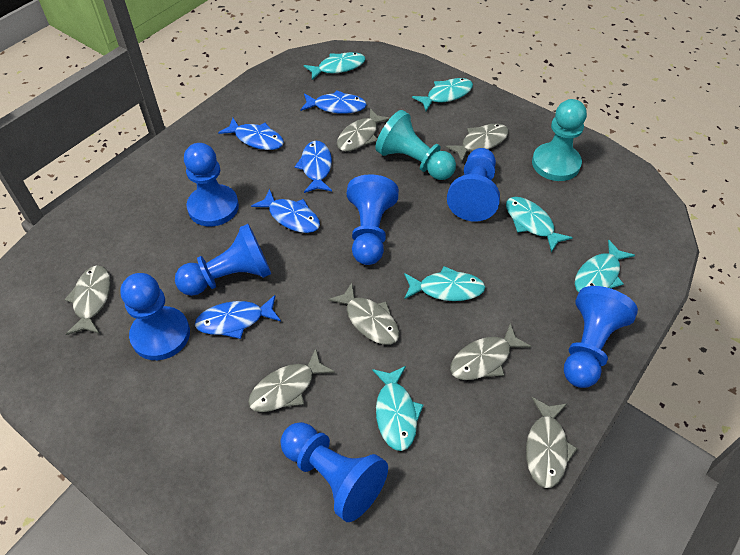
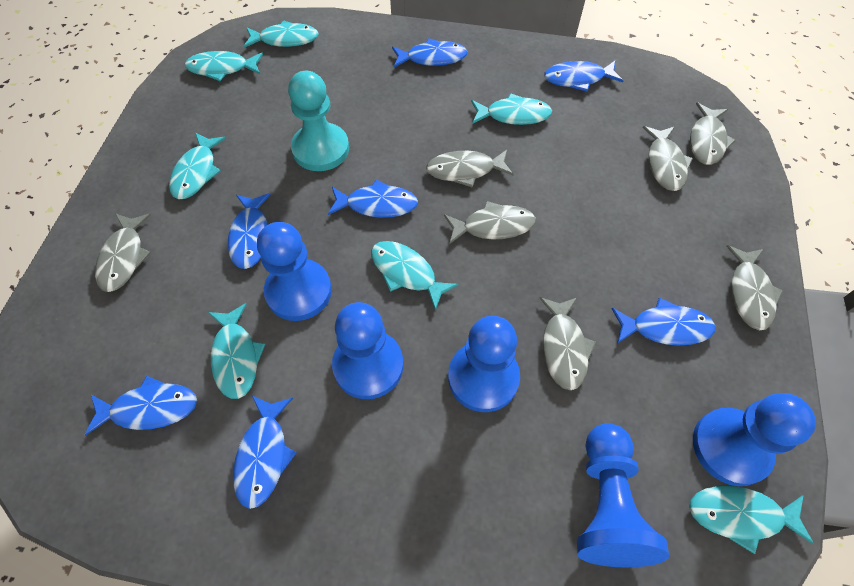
blue fish: [195,295,281,339] [218,118,284,150] [251,189,320,233] [295,141,332,193] [300,90,367,114] = 5 -> [84,376,197,435] [228,193,271,269] [233,396,297,509] [328,180,418,218] [392,38,468,68] [544,61,623,92] [612,298,715,345] = 7
blue pawn: [121,273,190,360] [175,224,271,296] [184,143,239,226] [280,422,388,522] [347,174,399,265] [447,148,500,221] [564,286,638,388] = 7 -> [257,222,332,321] [332,302,403,399] [448,316,520,412] [577,423,669,567] [693,393,816,486] = 5
turquoise fish: [304,52,366,80] [372,366,424,451] [404,266,485,301] [412,78,473,111] [506,197,573,253] [575,240,635,292] = 6 -> [169,132,226,199] [185,51,263,81] [208,303,265,399] [244,20,319,48] [371,241,458,311] [471,93,552,125] [689,486,814,554] = 7
turquoise pawn: [375,110,456,180] [532,99,587,181] = 2 -> [288,71,349,171] = 1

